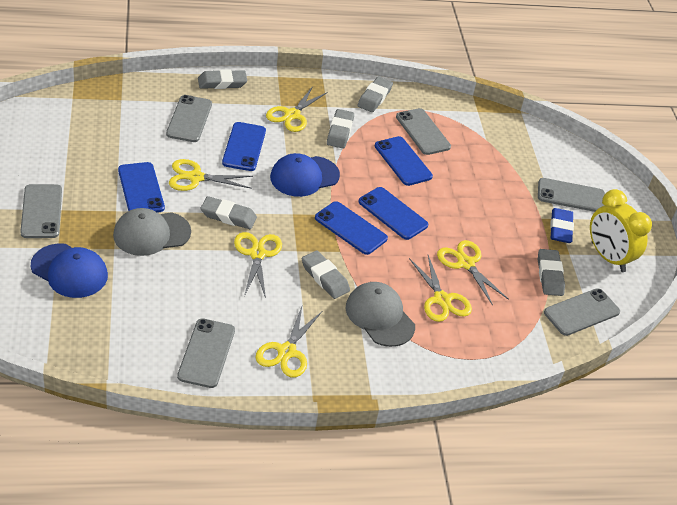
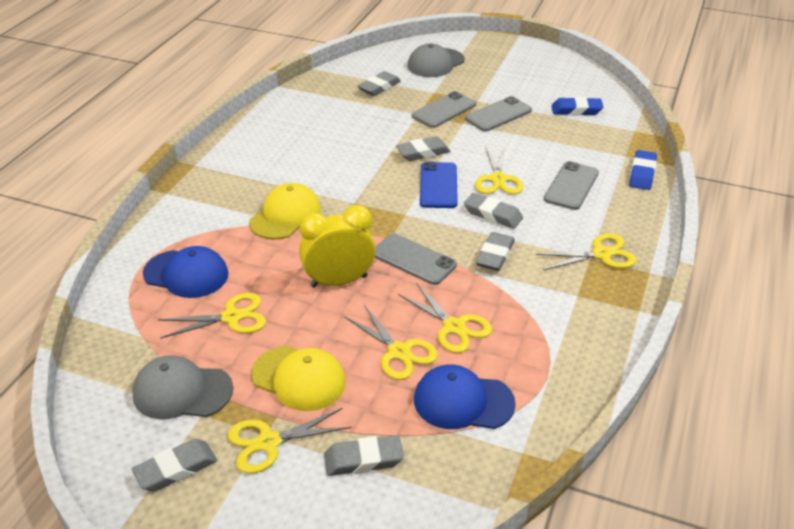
blue eraser: [550,208,574,243] = 1 -> [551,97,603,115] [629,150,657,190] = 2
blue phone: [118,162,165,213] [222,122,266,171] [315,201,388,255] [358,187,428,240] [375,136,433,186] = 5 -> [420,162,458,208] = 1
grey phone: [20,184,62,238] [166,95,212,142] [177,318,235,388] [396,108,451,155] [538,178,605,212] [544,288,620,336] = 6 -> [374,233,457,285] [412,91,476,128] [465,96,532,131] [544,161,599,210] = 4
yellow cap: none = 0 -> [249,183,321,239] [251,346,346,411] = 2

